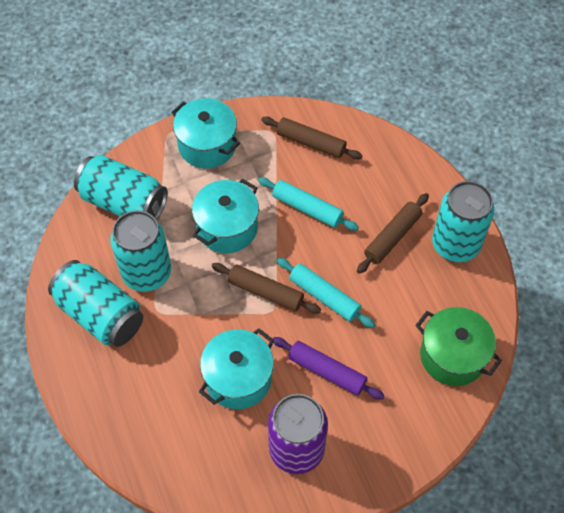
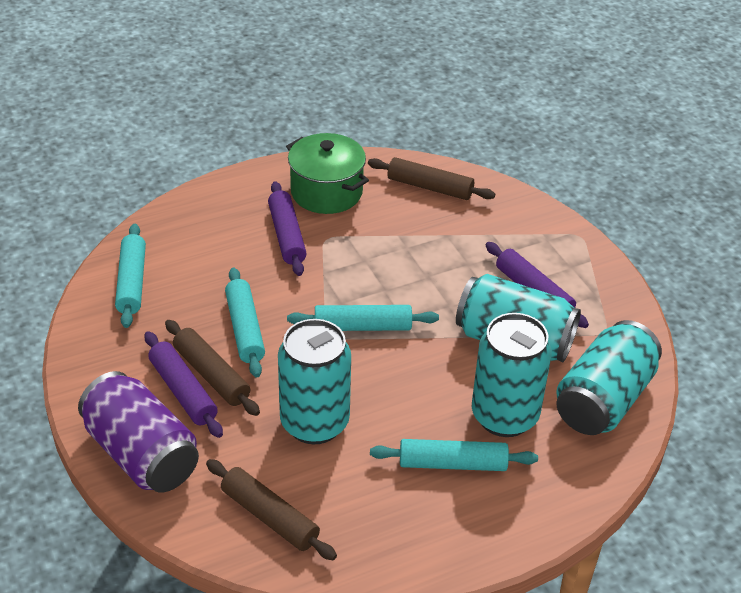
purple rolling pin: [273,337,385,400] = 1 -> [145,331,223,438] [268,181,307,276] [485,242,589,328] = 3
turquoise pot: [171,98,240,168] [192,179,259,253] [199,328,274,409] = 3 -> none = 0
turquoise rolling pin: [258,177,359,231] [277,258,375,328] = 2 -> [115,224,146,328] [225,268,265,377] [287,305,439,331] [370,439,538,471] = 4

